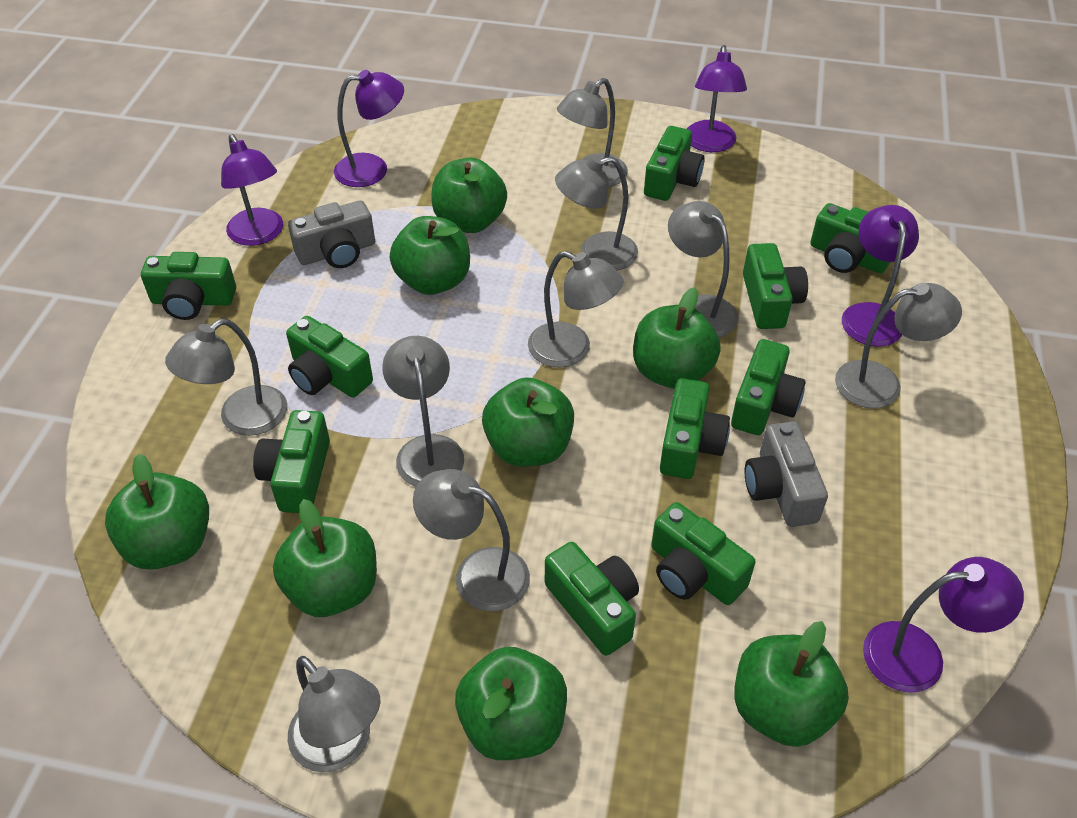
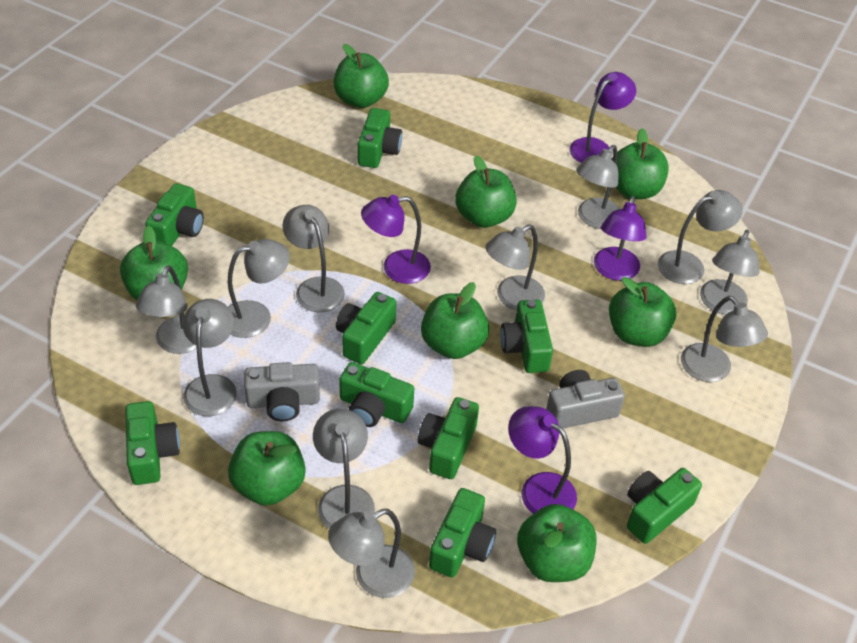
green camera: [141,252,236,320] [253,410,330,513] [286,316,373,398] [545,542,639,656] [644,126,705,201] [651,502,755,605] [660,378,730,479] [731,339,806,435] [743,243,808,329] [810,203,890,273] = 10 -> [125,401,180,485] [145,183,204,246] [336,292,396,364] [339,362,414,427] [358,108,402,168] [418,397,479,479] [429,488,496,578] [500,300,553,373] [627,468,702,544] = 9
grey lamp: [165,319,287,436] [288,656,380,772] [382,336,464,487] [413,469,530,611] [528,251,623,368] [555,155,638,271] [557,78,628,187] [668,201,738,337] [835,283,962,408] = 9 -> [136,265,197,354] [183,299,237,416] [228,239,290,338] [282,205,345,313] [313,409,375,529] [328,509,415,598] [486,224,545,310] [576,145,620,229] [658,190,743,284] [681,296,768,382] [700,230,759,315] = 11
purple lamp: [221,134,283,246] [334,70,404,187] [687,45,747,152] [842,205,919,347] [863,557,1024,693] = 5 -> [361,195,431,284] [508,406,577,514] [569,72,636,163] [594,196,647,281] = 4

